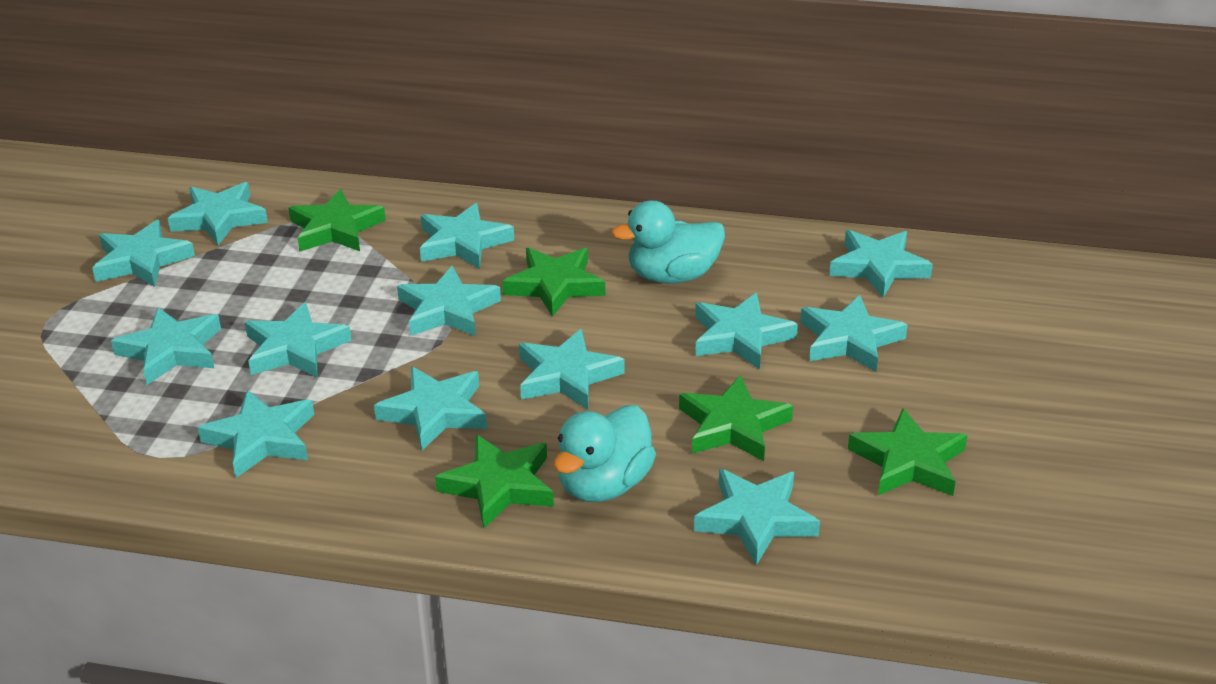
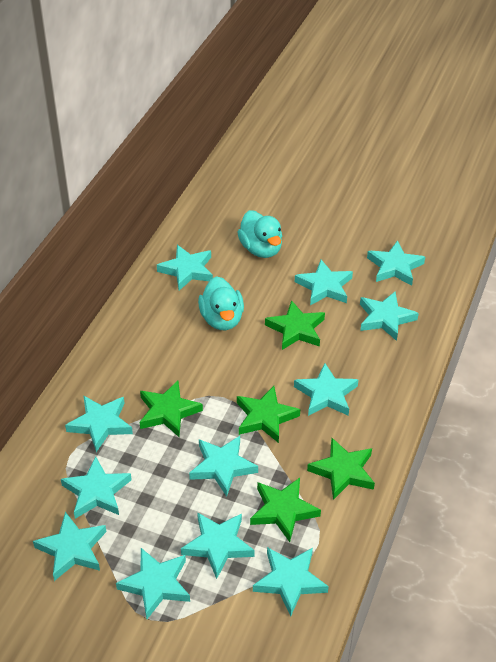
turquoise star: [92,220,195,287] [111,307,221,385] [168,182,268,245] [198,390,314,478] [245,302,351,378] [374,366,487,451] [397,266,501,336] [420,203,514,269] [519,329,625,410] [694,469,820,565] [695,293,798,370] [800,295,908,372] [829,230,933,298] = 13 -> [33,512,106,581] [61,456,132,519] [65,395,133,452] [116,548,190,619] [157,245,213,290] [181,512,255,579] [189,436,258,496] [253,547,329,616] [294,363,358,416] [295,260,353,305] [360,291,419,341] [367,240,425,286] = 12

